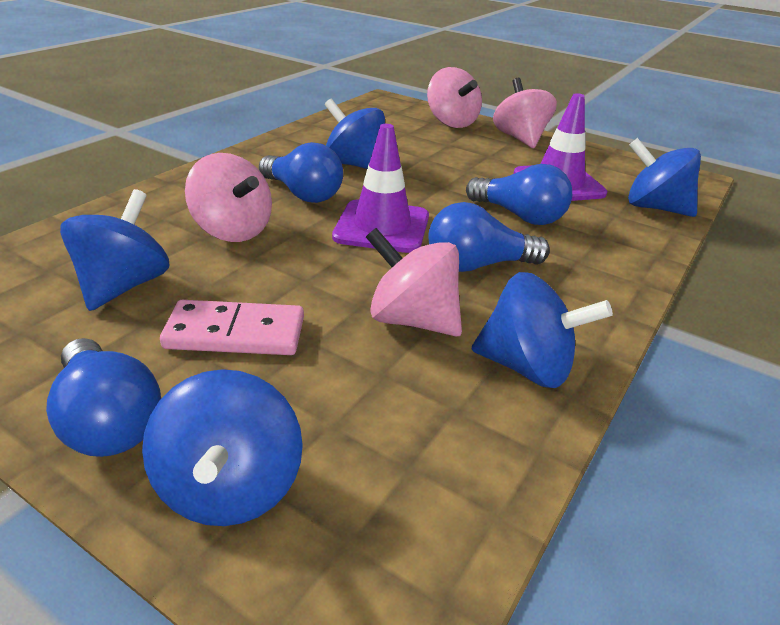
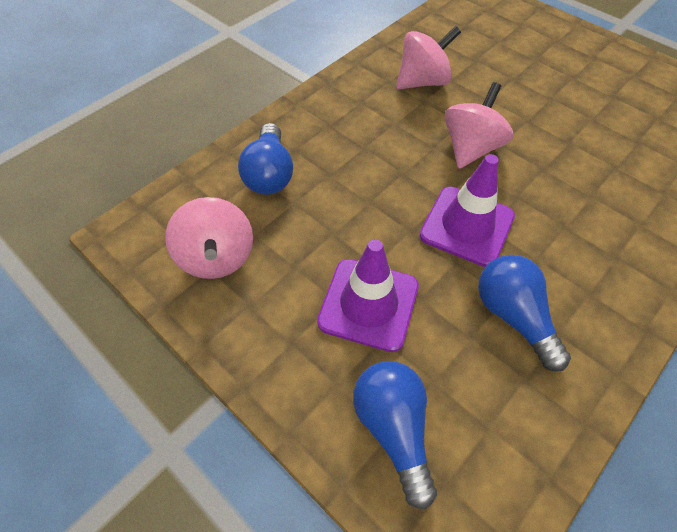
blue light bulb: [46,338,161,457] [259,142,343,203] [428,202,550,272] [466,164,572,225] = 4 -> [238,123,293,195] [353,361,437,509] [478,255,571,371] = 3
blue spinning top: [60,189,170,311] [142,369,303,526] [325,99,385,169] [472,272,613,388] [628,138,701,217] = 5 -> none = 0
pink domino: [160,300,304,355] = 1 -> none = 0
pink spinning top: [185,153,272,242] [366,228,462,337] [427,67,482,128] [493,78,557,148] = 4 -> [165,197,253,279] [396,26,461,90] [445,82,513,169] = 3

